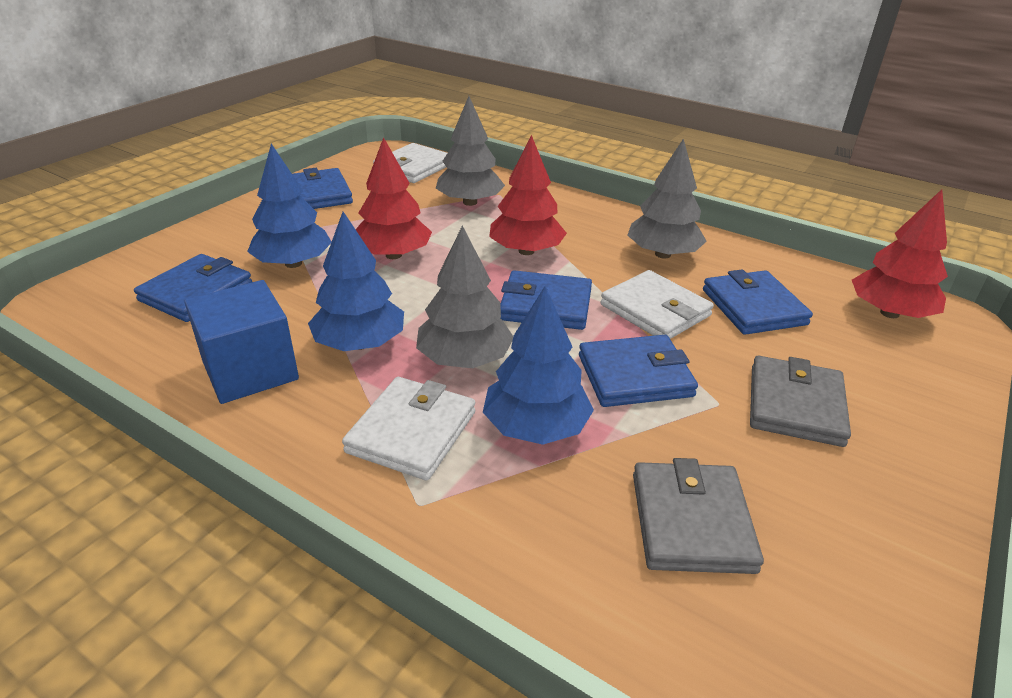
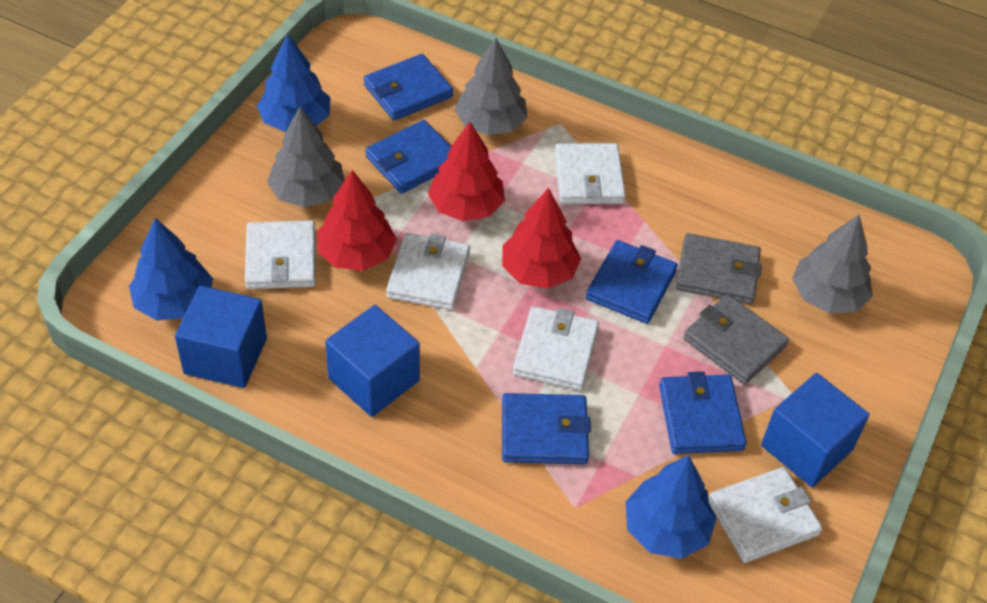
blue cube: [184,280,299,404] = 1 -> [175,286,267,388] [325,305,420,417] [761,373,870,488] = 3
white wallet: [342,377,475,480] [373,143,447,183] [601,270,714,339] = 3 -> [245,220,316,289] [386,233,470,310] [513,306,599,391] [555,143,626,204] [708,467,822,563] = 5

